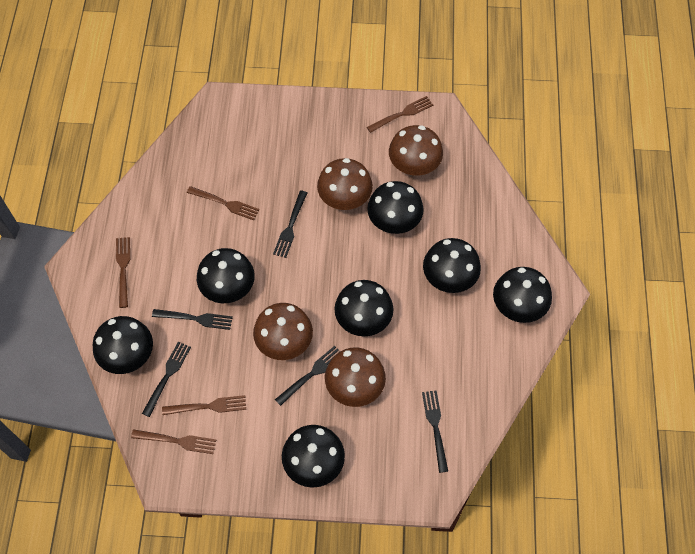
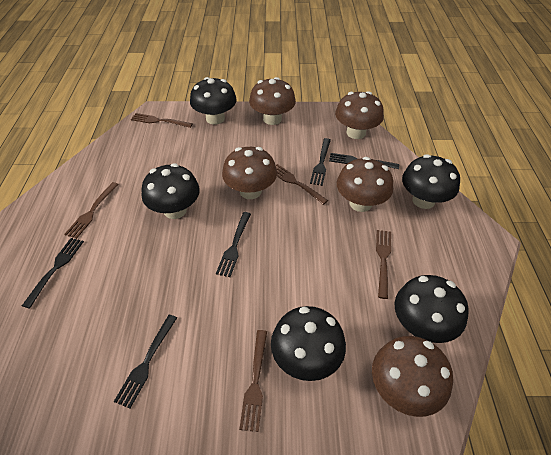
black mushroom: [93,316,153,374] [197,248,255,303] [282,425,345,488] [334,280,394,336] [367,181,424,234] [423,238,481,293] [493,267,552,323] = 7 -> [141,163,200,219] [190,77,237,124] [271,306,346,381] [395,275,469,343] [402,154,460,209] = 5
brown mushroom: [253,303,313,360] [317,158,373,210] [325,347,386,407] [389,125,443,176] = 4 -> [222,147,277,199] [249,77,296,125] [335,91,384,139] [337,157,393,212] [372,336,453,417] = 5

